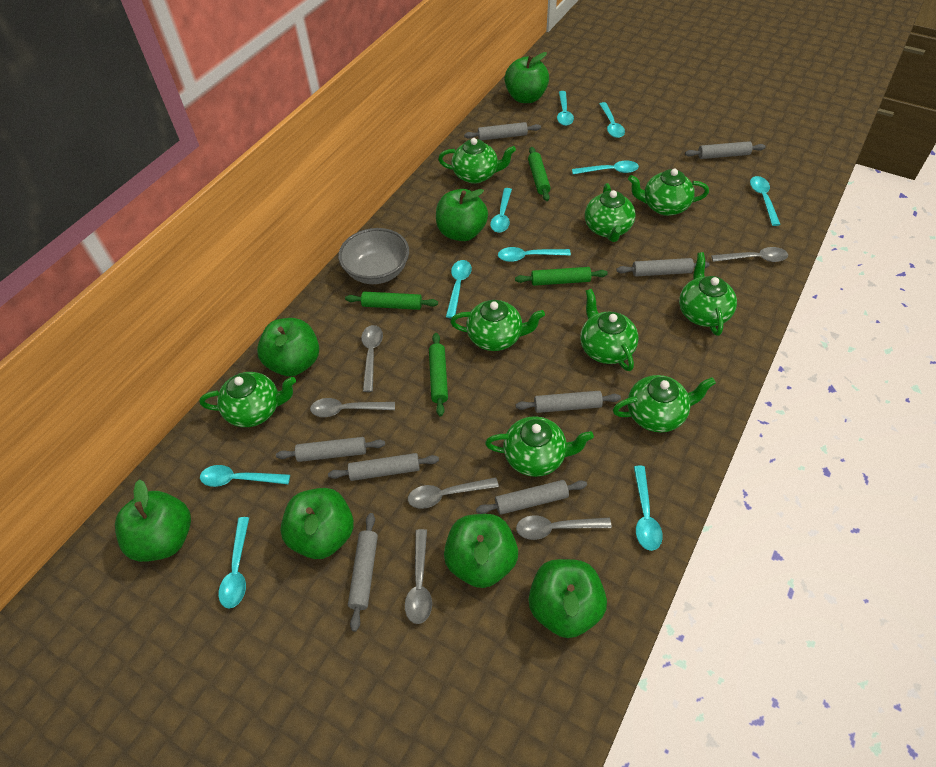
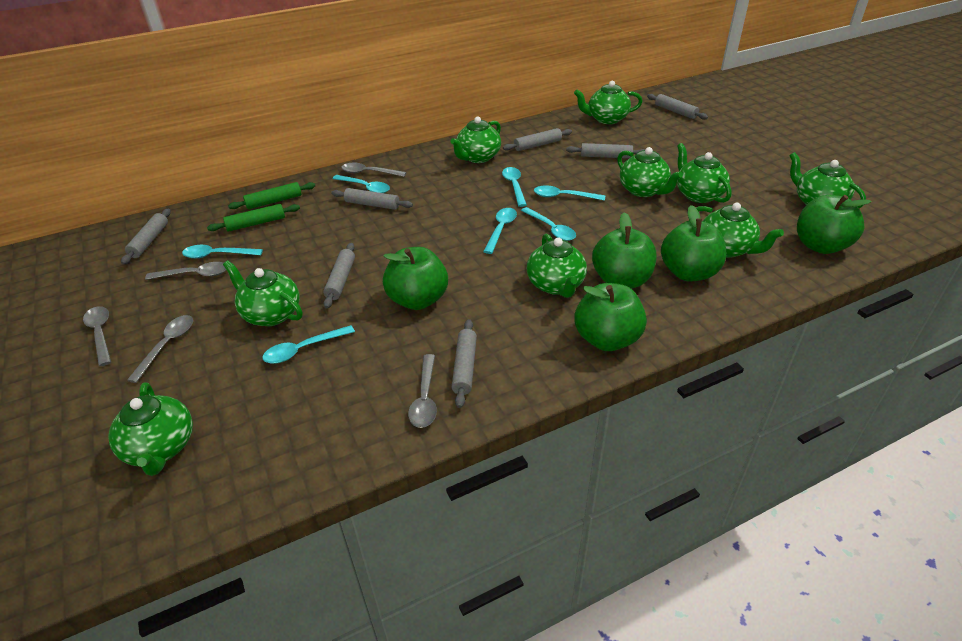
green apple: [115,479,191,562] [257,318,319,376] [280,488,354,559] [436,189,488,241] [444,514,518,588] [505,52,549,103] [529,559,607,638] = 7 -> [383,247,448,310] [575,283,647,351] [592,212,657,289] [661,205,726,281] [797,195,872,254] = 5
green rolling pin: [345,292,438,310] [429,333,448,416] [515,267,608,286] [528,147,550,201] = 4 -> [207,204,300,232] [228,182,315,209] = 2
grey bowl: [338,228,409,284] = 1 -> none = 0
grey rolling pin: [276,437,385,462] [328,453,439,481] [348,513,378,632] [464,122,541,140] [476,480,587,515] [516,391,621,413] [617,258,709,277] [685,141,766,159] = 8 -> [121,209,171,265] [323,243,355,309] [331,188,413,210] [452,319,477,408] [503,128,572,151] [566,143,645,159] [647,94,708,120] = 7
grey spoon: [310,398,395,417] [361,325,383,392] [405,529,432,624] [408,477,499,509] [516,515,612,540] [711,247,788,262] = 6 -> [83,306,111,366] [127,315,193,383] [145,262,226,280] [341,163,406,177] [408,354,437,428] = 5
turquoise spoon: [200,465,290,487] [218,517,249,609] [446,260,472,318] [490,188,512,233] [498,247,571,262] [557,91,574,126] [572,161,639,174] [600,102,625,138] [634,466,663,551] [750,176,781,226] = 10 -> [182,245,263,258] [262,325,355,364] [332,175,390,193] [483,208,517,254] [502,167,527,207] [521,207,576,241] [534,186,605,201] = 7

